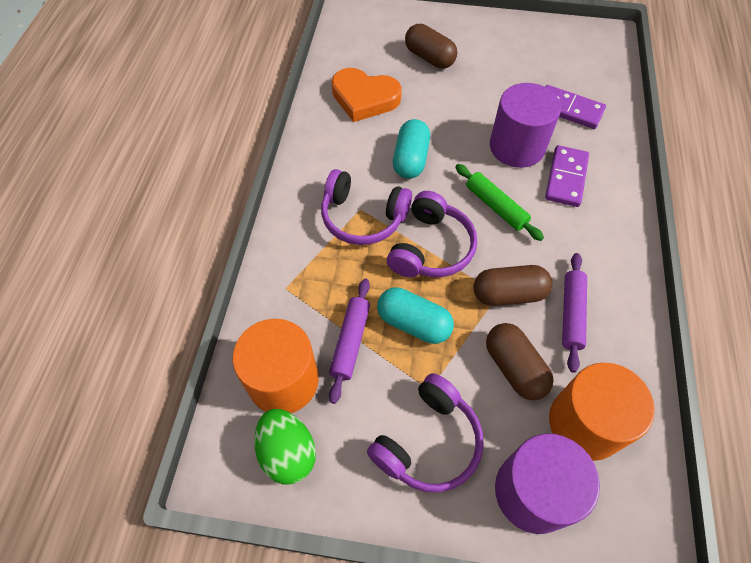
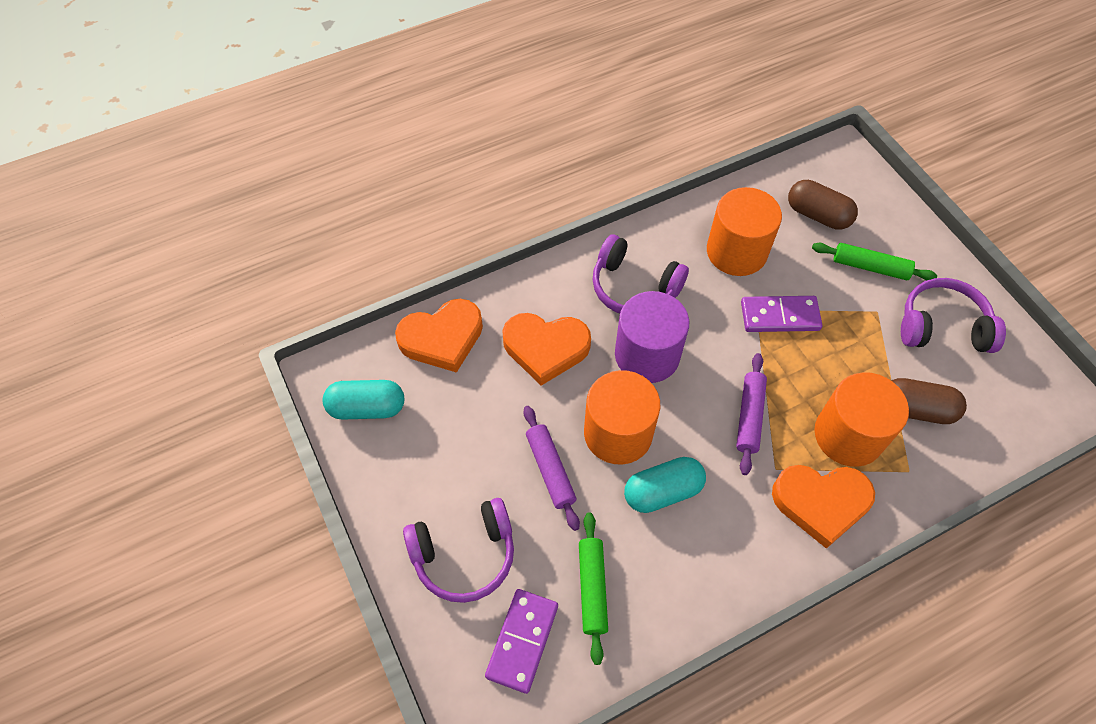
brown capsule: [405,24,457,69] [473,265,552,306] [486,323,554,400] = 3 -> [788,180,858,230] [891,378,967,424] = 2
green egg: [254,409,316,484] = 1 -> none = 0
green rolling pin: [455,164,544,241] = 1 -> [579,513,608,665] [812,243,937,280] = 2
orange cylinder: [233,319,319,413] [549,363,655,461] = 2 -> [584,370,660,465] [707,187,782,276] [814,372,909,467] = 3
orange heart: [331,68,402,122] = 1 -> [395,299,483,373] [502,313,591,386] [772,465,875,549] = 3
purple cylinder: [490,83,561,168] [495,434,600,534] = 2 -> [615,291,689,383] = 1

